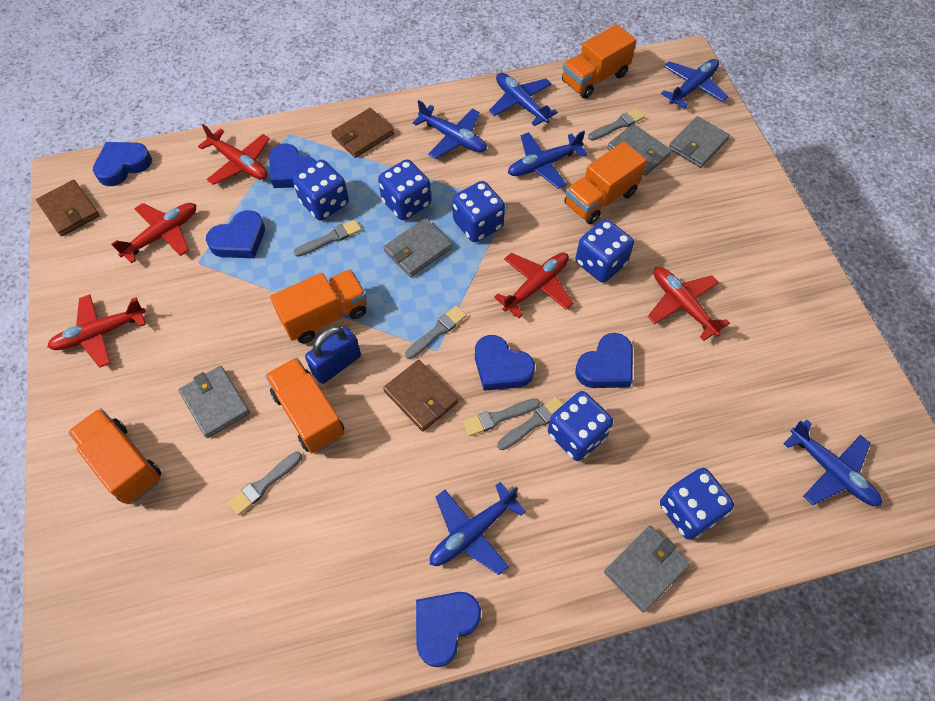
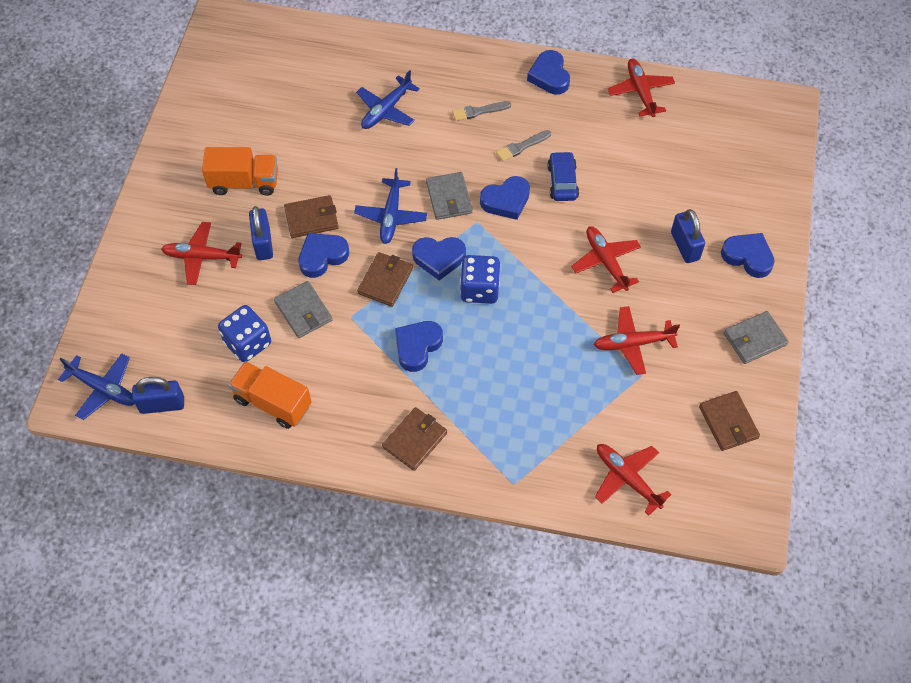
blue car: none = 0 -> [547,151,579,201] = 1
blue dice: [293,159,349,221] [378,159,431,220] [452,181,505,242] [548,391,613,461] [575,219,634,283] [660,468,734,540] = 6 -> [218,305,271,362] [460,255,500,304] = 2
blue padlock: [305,326,361,384] = 1 -> [132,377,184,414] [249,206,273,260] [671,209,705,263] = 3
blue plane: [412,100,487,159] [430,482,526,575] [489,73,558,126] [508,131,588,189] [661,59,729,108] [783,420,882,506] = 6 -> [58,353,135,420] [354,168,427,244] [356,70,420,129] = 3
brown wallet: [36,180,100,236] [331,108,394,158] [383,360,458,432] = 3 -> [284,195,339,238] [357,252,413,307] [382,407,447,471] [699,391,760,451] = 4
grey brush: [228,452,302,515] [294,219,362,257] [405,306,467,359] [463,399,540,436] [497,397,563,450] [588,108,645,141] = 6 -> [452,101,511,121] [496,130,551,161] = 2
grey wallet: [178,366,250,438] [383,218,452,277] [604,526,690,613] [607,124,672,176] [668,116,730,168] = 5 -> [274,281,333,338] [426,172,472,220] [724,311,789,364] = 3
orange truck: [68,408,161,504] [265,357,344,453] [270,269,367,344] [562,24,637,99] [565,142,647,224] = 5 -> [202,147,278,196] [228,361,312,429] = 2

